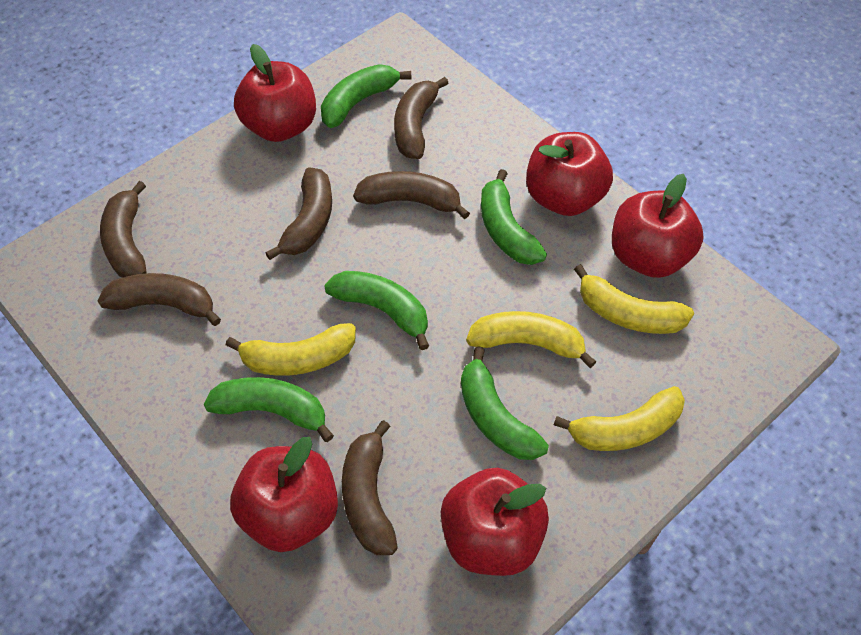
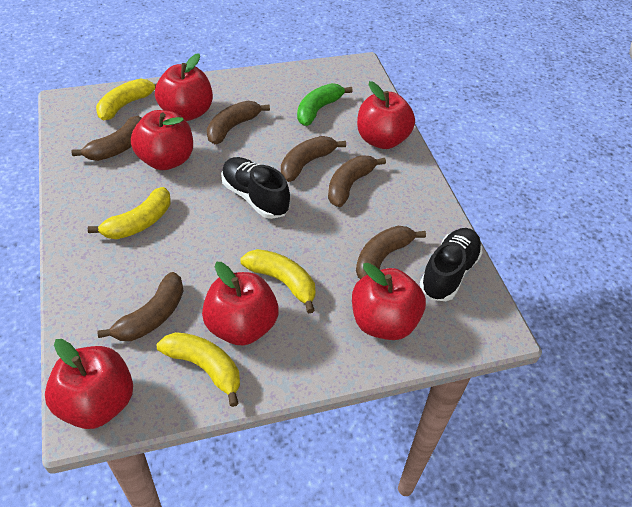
black shoe: none = 0 -> [221,157,290,219] [420,228,483,301] = 2
green banana: [204,377,334,442] [321,64,412,128] [324,271,429,350] [461,346,549,460] [481,169,547,265] = 5 -> [297,83,353,126] = 1
red apple: [230,437,338,552] [234,44,316,142] [440,468,549,576] [526,132,613,216] [612,174,704,278] = 5 -> [45,339,133,429] [131,110,193,170] [155,53,213,121] [202,262,279,346] [352,263,426,340] [357,81,415,149] = 6

